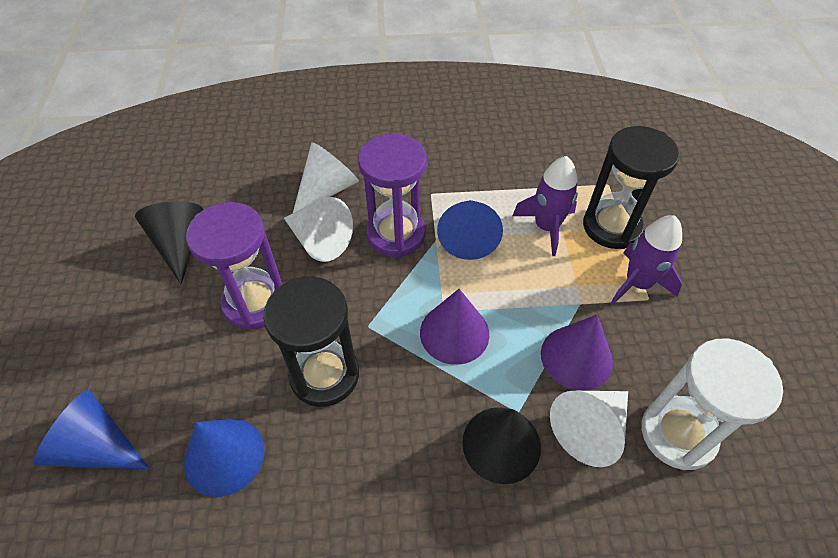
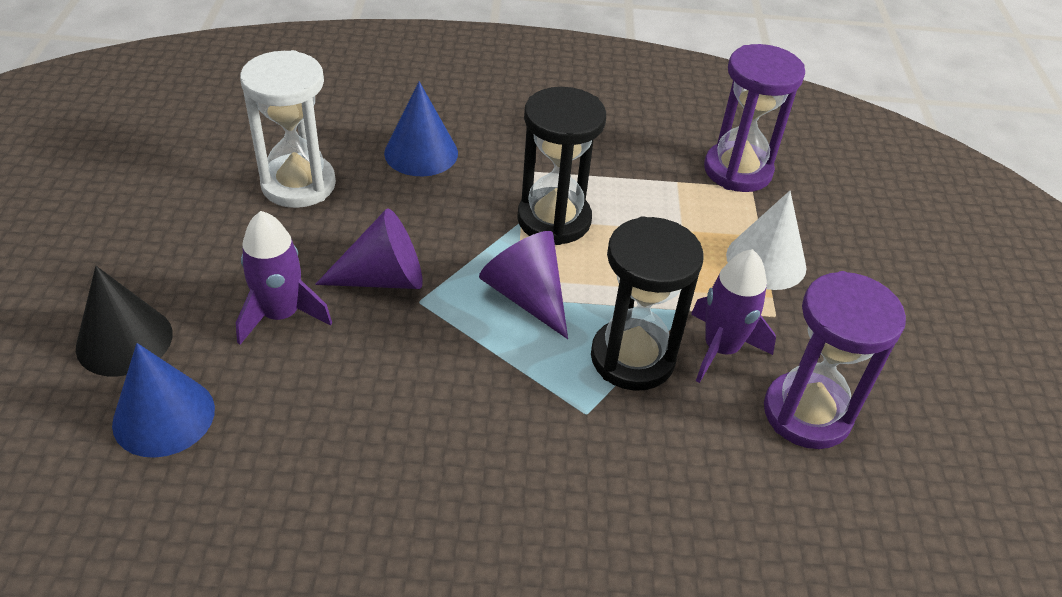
black cone: [135,201,204,284] [462,407,541,484] = 2 -> [76,266,173,376] = 1
blue cone: [34,390,150,469] [184,418,265,497] [437,200,503,260] = 3 -> [112,343,215,458] [384,81,458,176] = 2
white cone: [284,197,353,262] [293,142,359,213] [550,391,628,467] = 3 -> [726,191,807,290] = 1

